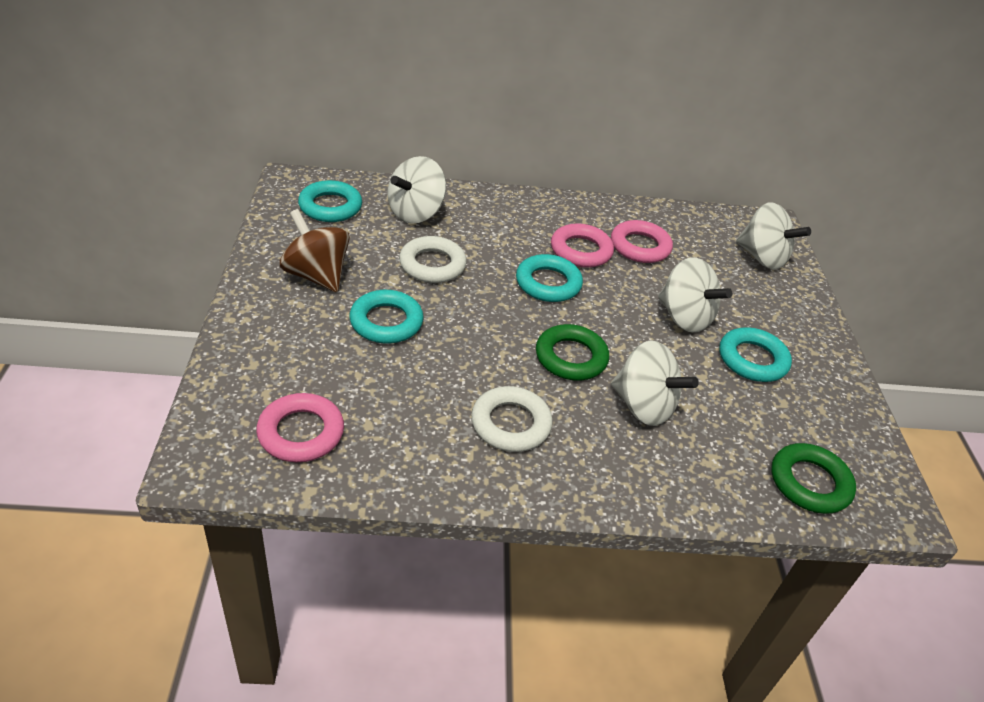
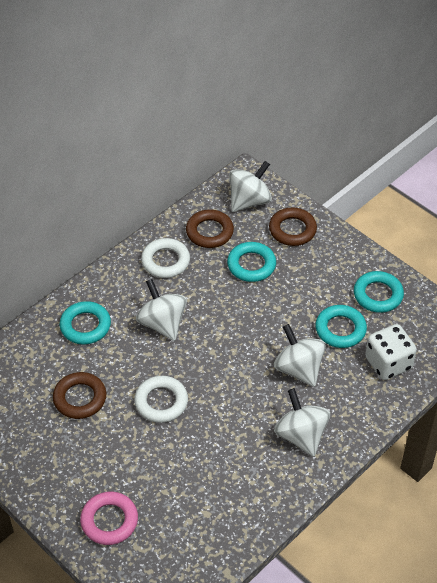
brown ring: none = 0 -> [53,372,106,419] [186,210,234,248] [269,207,317,246] = 3
brown spinning top: [280,209,350,292] = 1 -> none = 0
green ring: [536,324,609,380] [771,443,856,514] = 2 -> none = 0
pink ring: [256,393,344,462] [551,223,614,268] [611,220,673,263] = 3 -> [80,492,138,545] = 1
white dice: none = 0 -> [365,324,417,380] = 1

